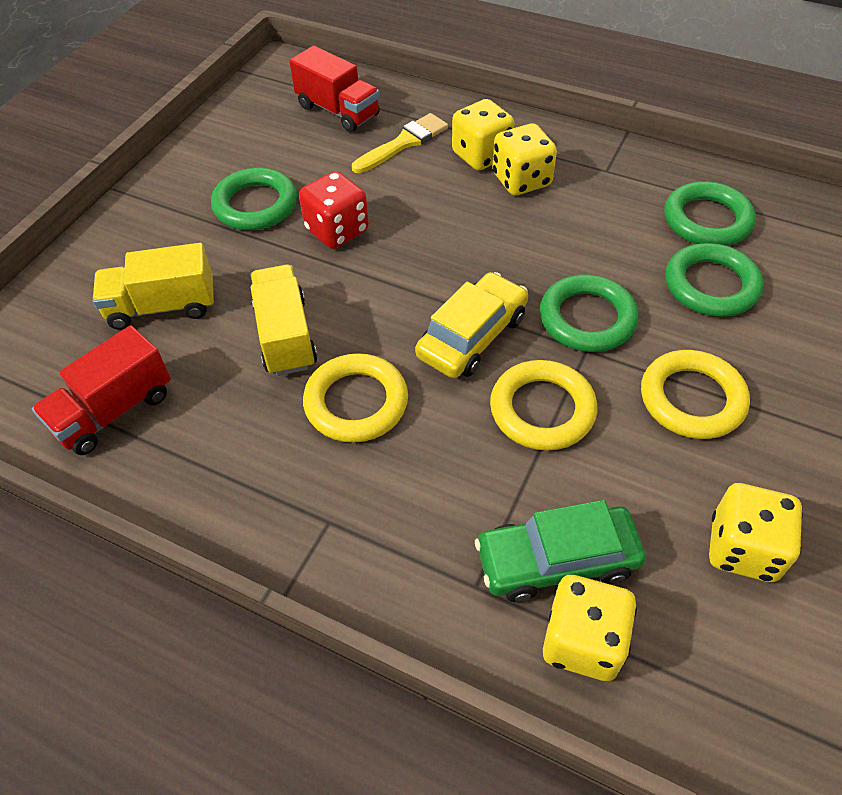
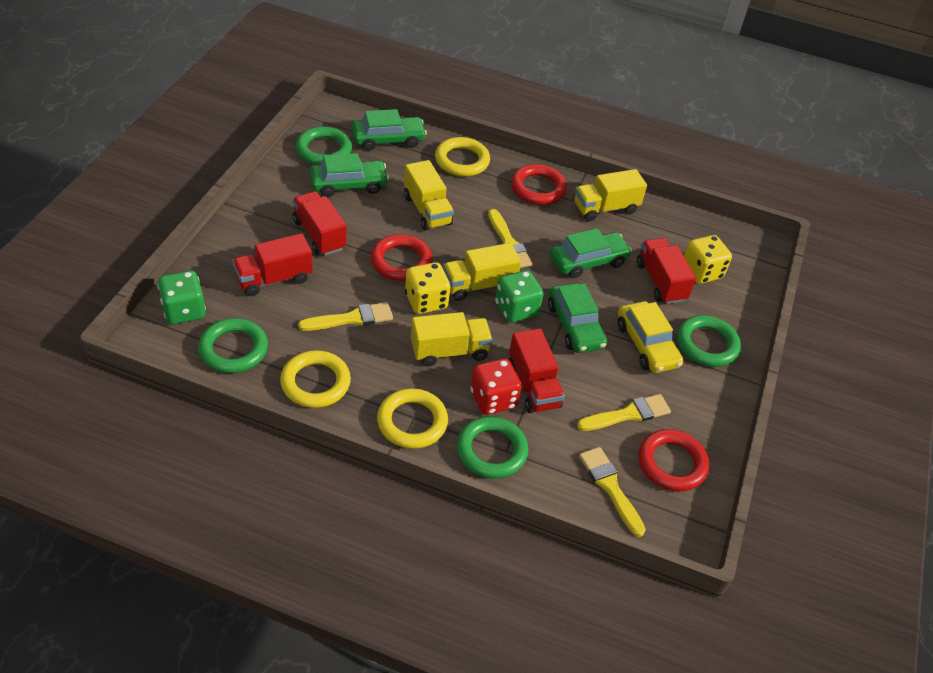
green car: [475,500,646,602] = 1 -> [309,153,389,197] [351,109,427,151] [548,283,607,353] [550,228,632,278] = 4
green dice: none = 0 -> [157,271,206,324] [495,270,544,323] = 2
red ring: none = 0 -> [371,234,433,281] [511,164,567,205] [638,429,709,491] = 3
red truck: [32,325,171,455] [289,45,380,132] = 2 -> [232,233,313,296] [293,191,346,256] [509,329,565,413] [637,238,696,304] = 4
yellow brush: [352,113,448,173] = 1 -> [298,302,393,331] [488,209,532,268] [577,394,671,431] [579,447,646,537] = 4
yellow dice: [452,99,514,170] [493,123,557,195] [543,575,637,681] [709,483,803,582] = 4 -> [405,262,450,314] [684,235,732,284] = 2
yellow truck: [93,243,214,330] [251,265,317,376] = 2 -> [404,160,454,230] [411,312,493,366] [443,243,521,301] [574,169,647,221] = 4

